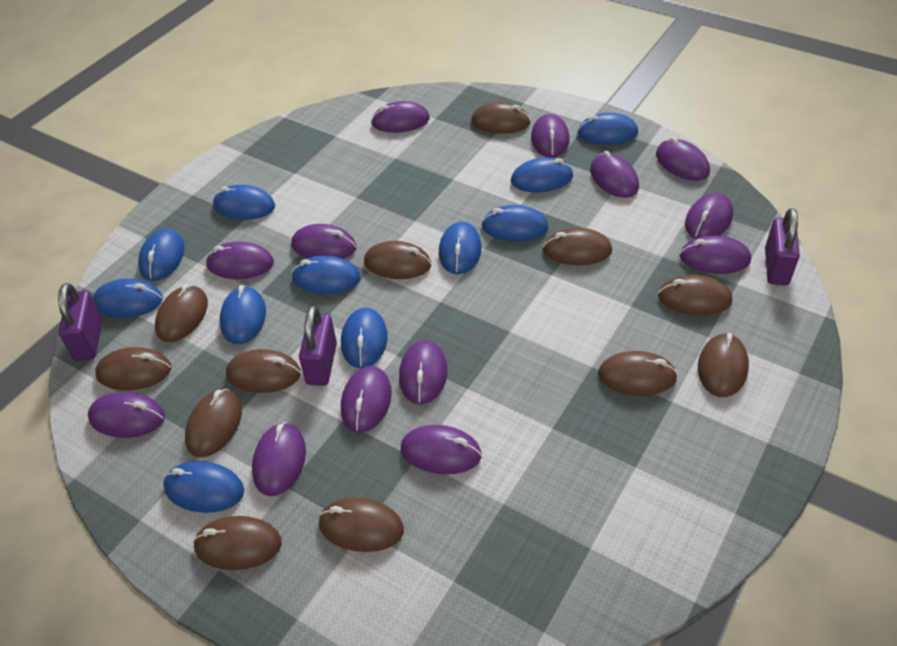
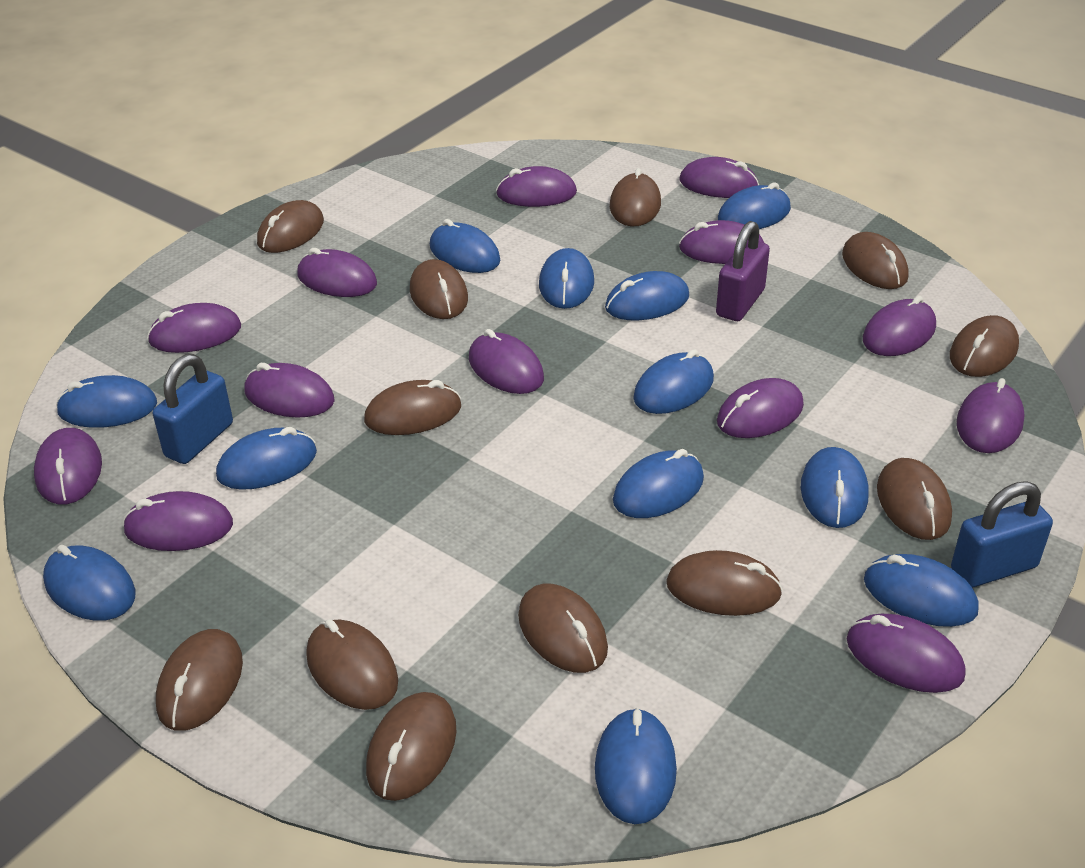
blue mouse: [92,279,163,318] [138,229,185,281] [163,461,244,513] [213,185,275,220] [220,285,266,344] [291,255,360,294] [341,308,388,368] [439,222,482,274] [481,205,548,241] [511,157,573,192] [577,113,638,145] = 11 -> [43,545,135,621] [56,375,157,428] [216,427,317,490] [430,219,500,273] [539,248,594,309] [595,708,677,824] [605,271,689,320] [613,449,704,518] [633,349,714,414] [718,183,791,229] [800,447,869,528] [864,554,979,627] = 12
blue padlock: none = 0 -> [153,354,233,464] [951,481,1053,588] = 2
purple padlock: [58,283,103,361] [299,306,337,386] [765,208,800,285] = 3 -> [716,221,770,321] = 1

